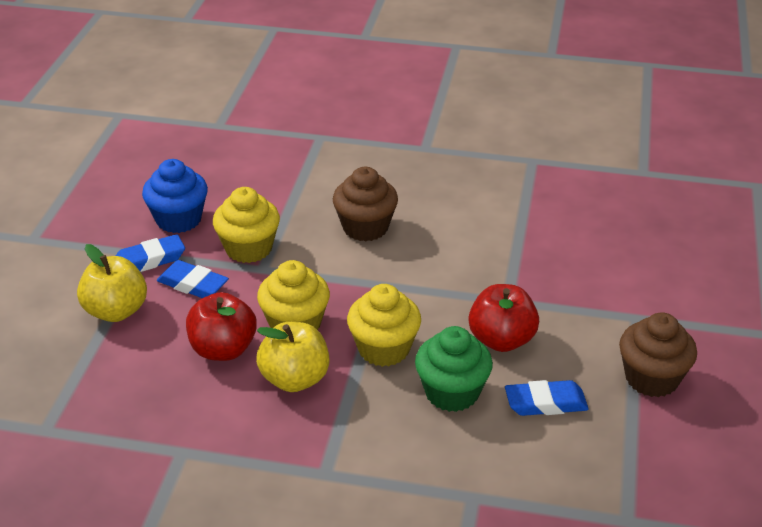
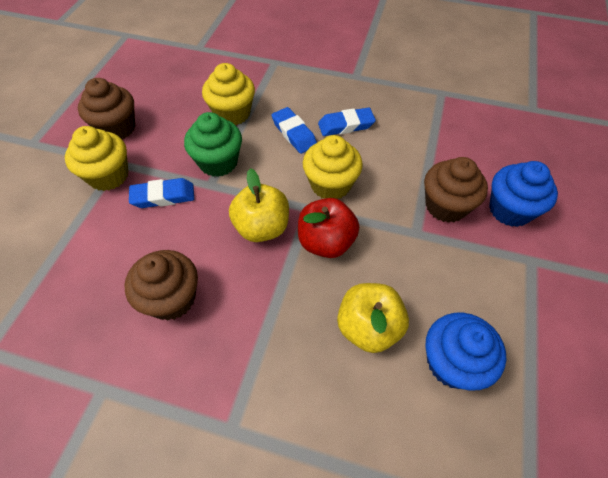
blue cupcake: [142,159,208,233] = 1 -> [425,312,506,391] [489,161,558,227] = 2
brown cupcake: [333,167,398,241] [619,312,697,397] = 2 -> [78,78,135,139] [124,250,198,321] [424,157,488,223] = 3
red apple: [186,292,257,361] [469,284,539,352] = 2 -> [298,198,359,258] = 1

